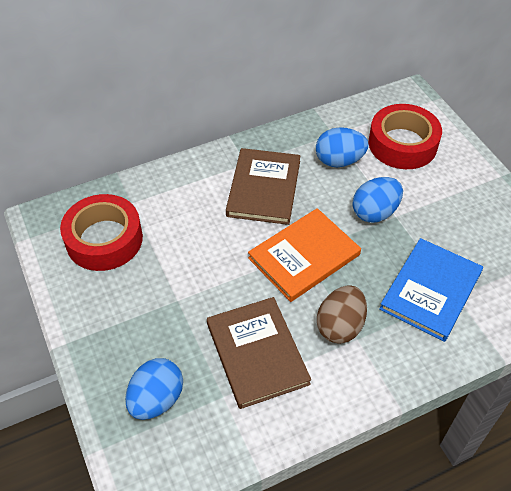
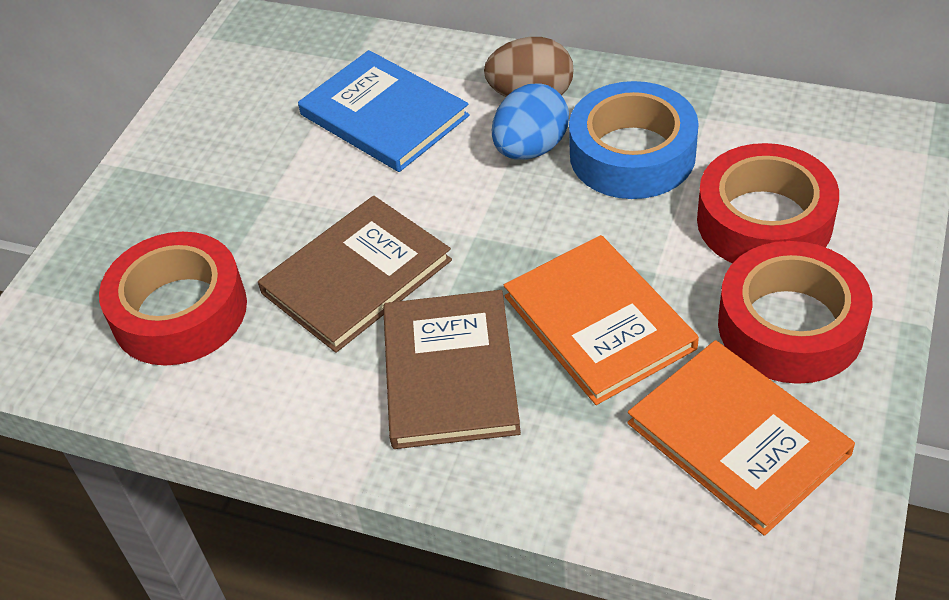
blue egg: [125,358,183,420] [316,127,368,167] [353,177,403,223] = 3 -> [492,84,569,160] = 1
blue tape: none = 0 -> [569,81,699,199] = 1
orange book: [248,208,361,302] = 1 -> [504,235,699,405] [627,340,855,536] = 2
red tape: [60,194,143,271] [369,104,442,169] = 2 -> [99,232,247,366] [697,143,839,263] [718,241,873,384] = 3

